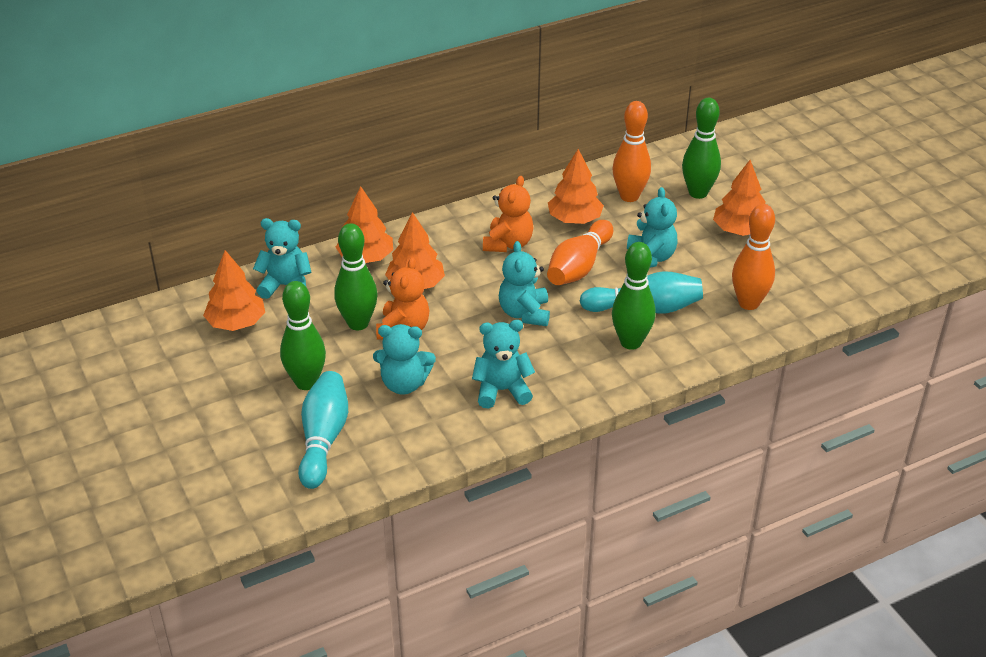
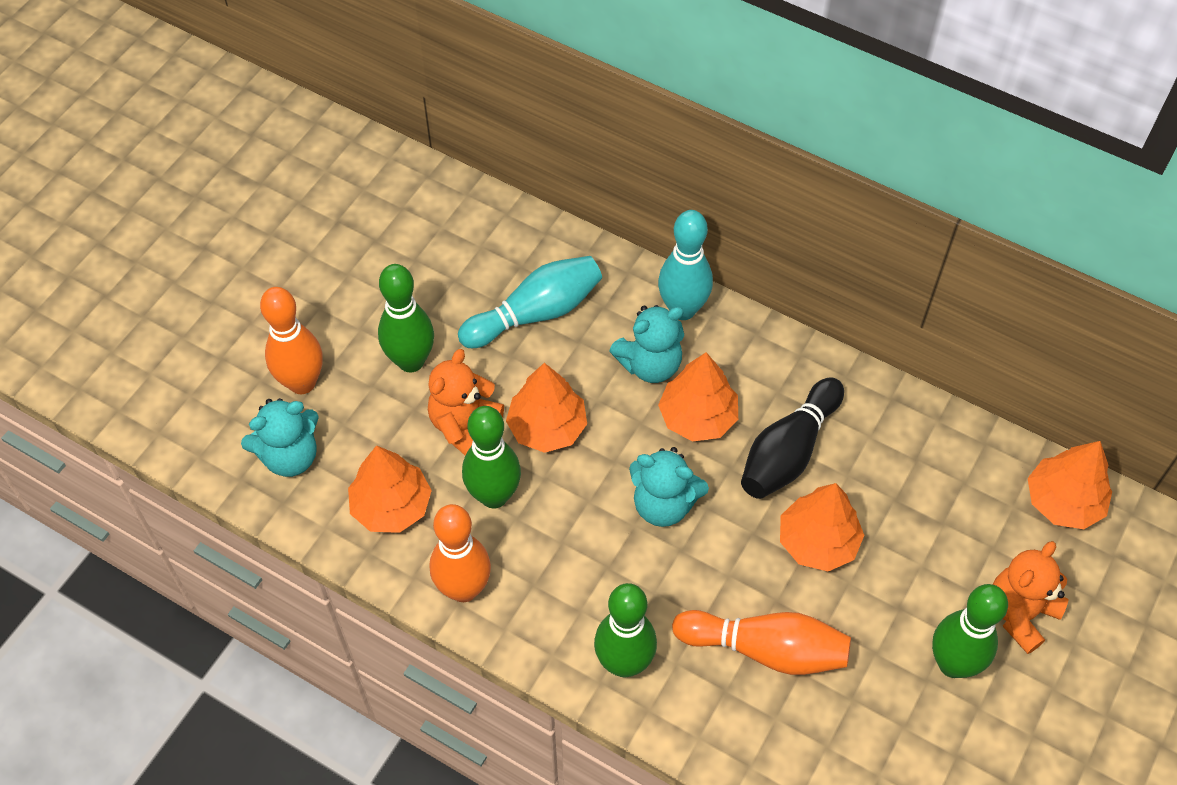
black bowling pin: none = 0 -> [741,377,844,499] = 1
turquoise teddy bear: [253,218,311,299] [373,324,436,395] [472,320,535,408] [499,241,550,326] [627,187,677,267] = 5 -> [241,398,319,477] [609,305,684,383] [629,447,709,527] = 3

